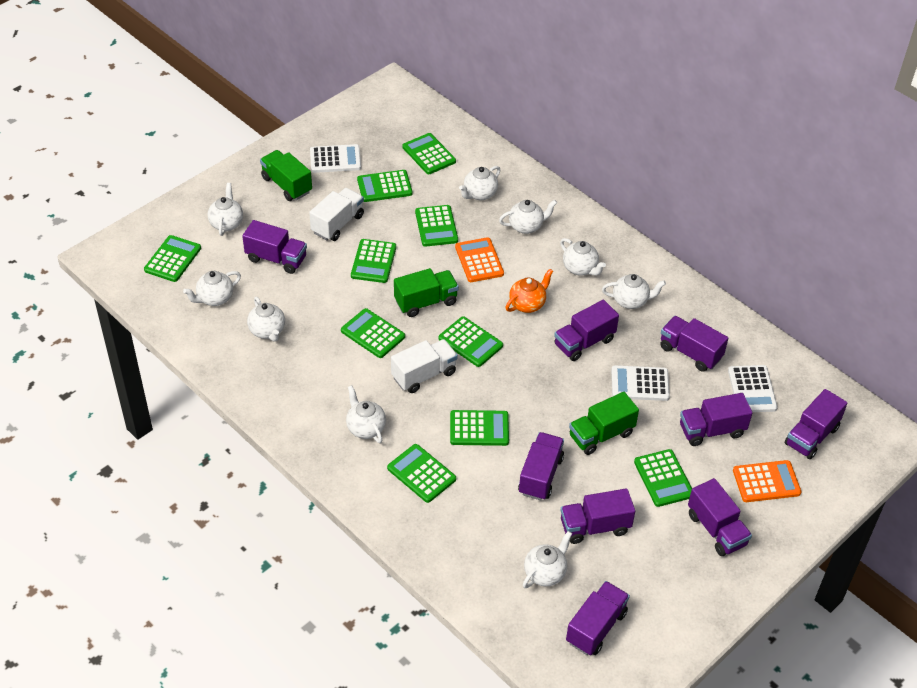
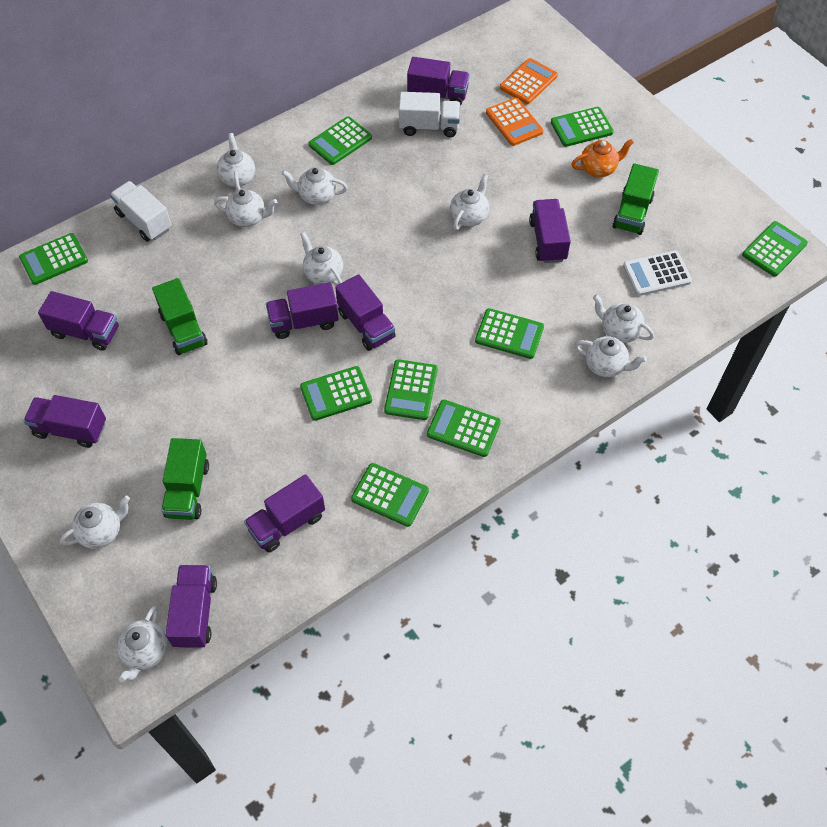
green calculator: [144,235,201,282] [341,308,405,358] [351,239,396,283] [357,170,412,202] [387,444,456,503] [402,133,456,174] [415,205,458,247] [438,316,503,367] [450,410,509,446] [634,449,692,507] = 10 -> [19,233,88,285] [300,366,372,421] [309,116,372,165] [351,463,429,527] [384,359,437,420] [427,400,501,457] [475,308,544,359] [551,107,614,147] [742,221,808,277] = 9
purple truck: [242,220,307,274] [518,432,564,501] [554,300,619,361] [560,489,635,544] [566,581,630,655] [660,316,728,372] [680,393,752,446] [688,478,752,556] [785,389,847,459] = 9 -> [23,395,106,448] [38,291,118,351] [166,565,217,648] [244,474,325,552] [266,282,338,339] [335,274,396,351] [407,57,470,105] [529,199,571,263] = 8
white calculator: [310,144,361,173] [611,365,670,401] [728,365,778,412] = 3 -> [623,251,692,296] = 1

